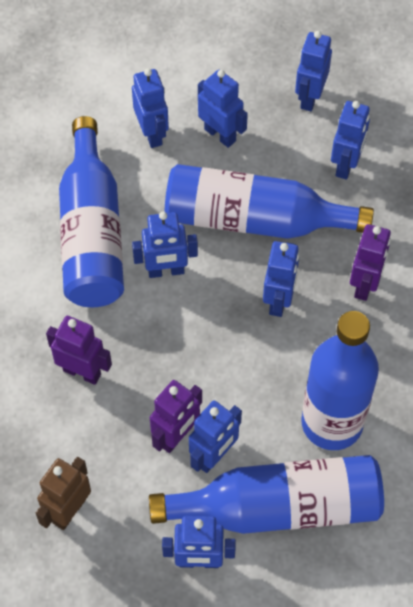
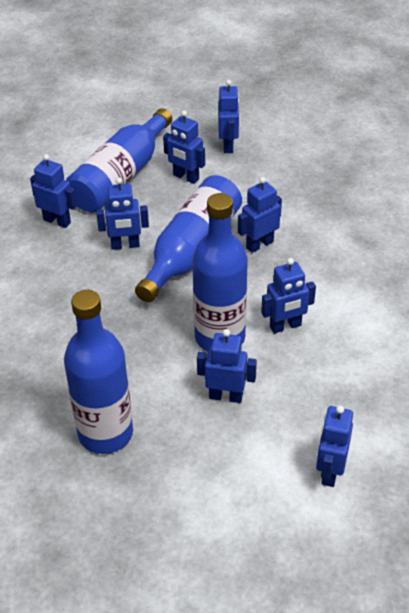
brown robot: [36,457,91,530] = 1 -> none = 0
purple robot: [46,316,112,385] [150,380,202,453] [350,224,391,301] = 3 -> none = 0

